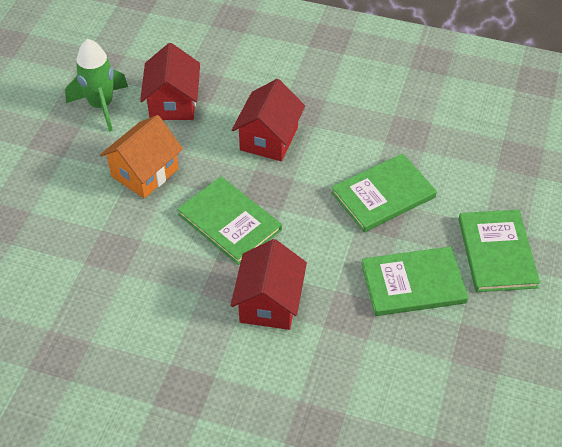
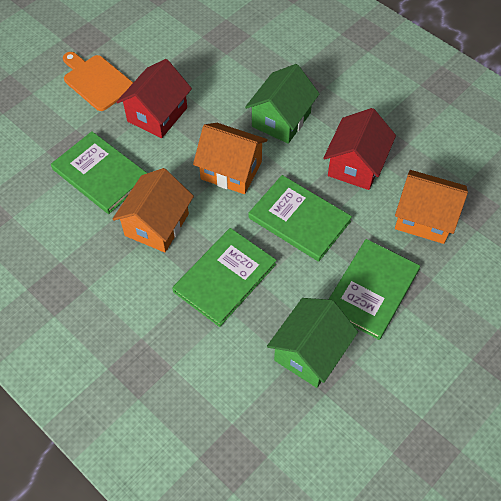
green house: none = 0 -> [245,64,320,144] [267,298,358,388] = 2
green rocket: [65,39,128,132] = 1 -> none = 0
orange cutting board: none = 0 -> [63,52,133,111] = 1
orange house: [100,115,183,198] = 1 -> [112,168,194,252] [193,123,268,194] [395,170,468,244] = 3
red house: [140,43,200,120] [230,239,307,330] [232,79,305,161] = 3 -> [116,59,192,138] [323,108,396,190] = 2

